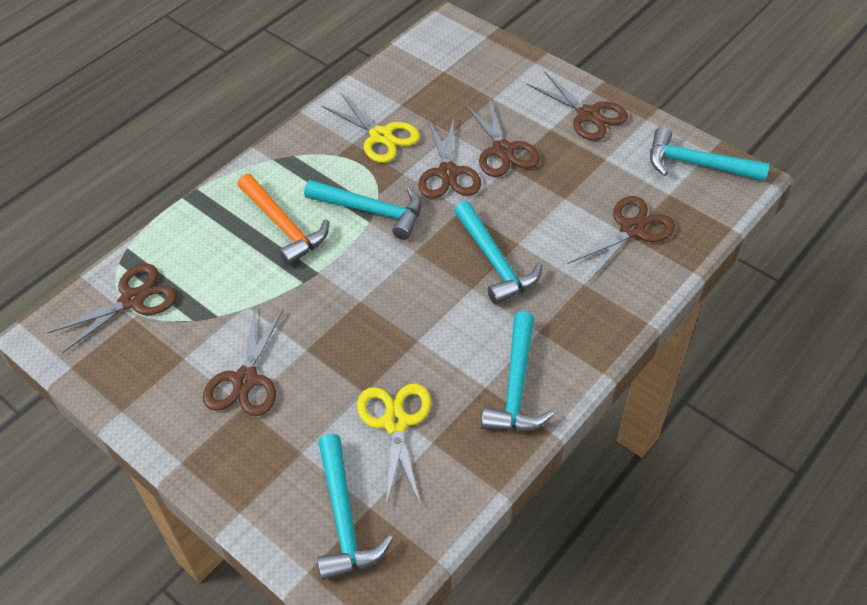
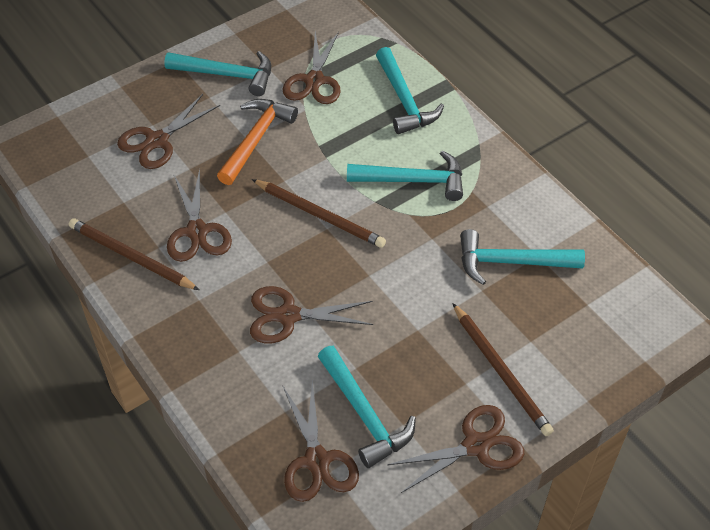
brown pencil: none = 0 -> [69,218,199,290] [252,179,386,248] [452,303,554,436] = 3
yellow scissors: [322,92,420,163] [357,383,431,507] = 2 -> none = 0

